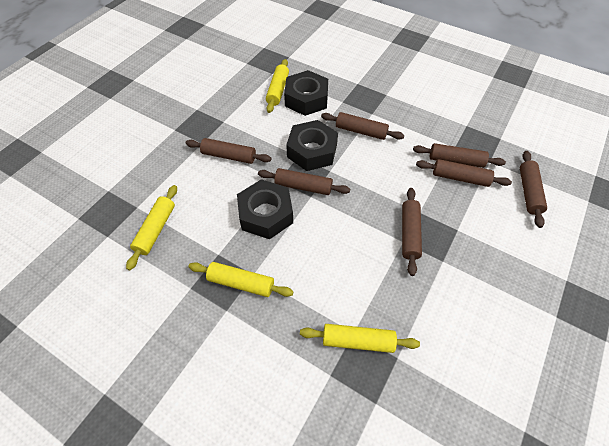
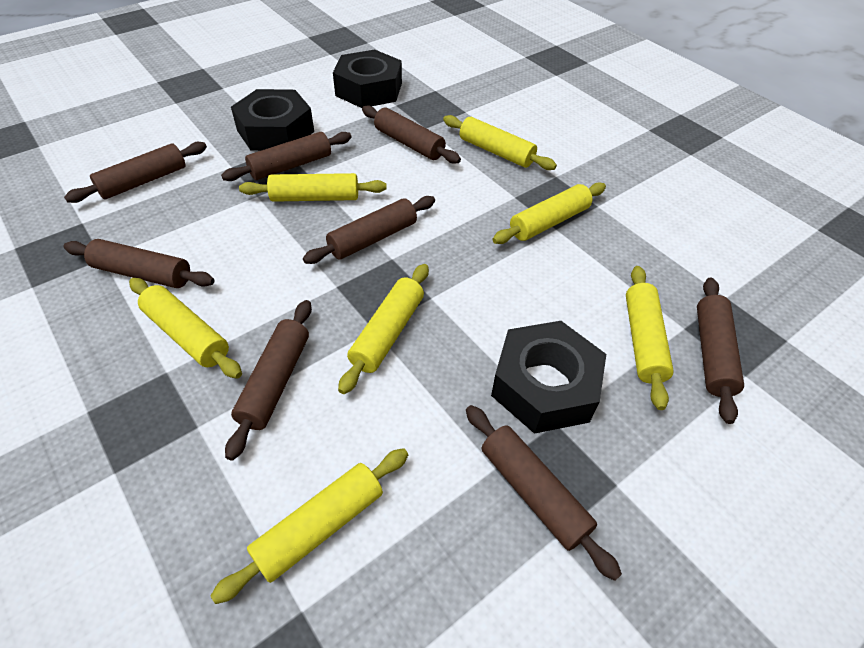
brown rolling pin: [186,138,271,164] [258,168,350,195] [321,112,404,140] [402,188,422,276] [413,143,506,168] [416,159,512,187] [520,151,547,228] = 7 -> [63,239,215,288] [64,142,207,203] [221,132,351,181] [225,300,312,461] [303,196,435,264] [362,105,461,164] [466,405,622,581] [697,278,744,424] = 8
yellow rolling pin: [126,185,177,270] [188,262,294,297] [266,59,289,113] [300,324,420,353] = 4 -> [129,278,242,379] [211,448,408,604] [239,173,387,202] [338,264,429,394] [443,115,557,170] [492,182,606,244] [626,266,674,410] = 7

